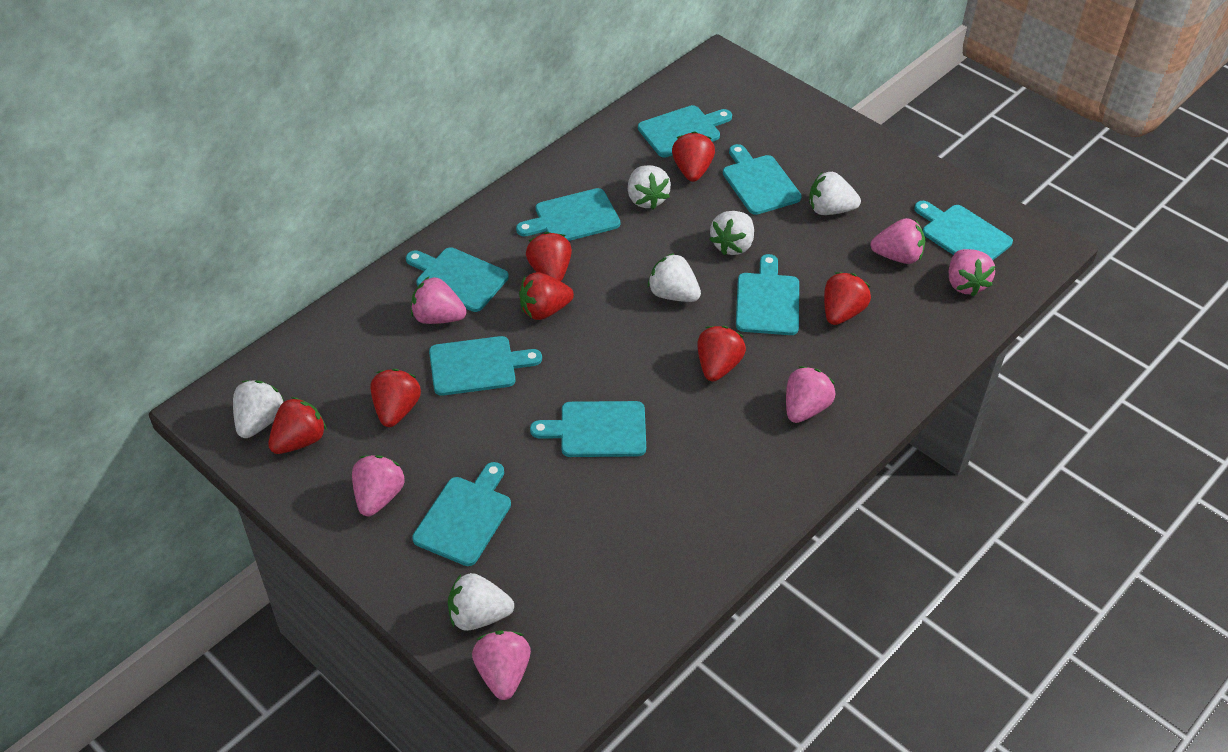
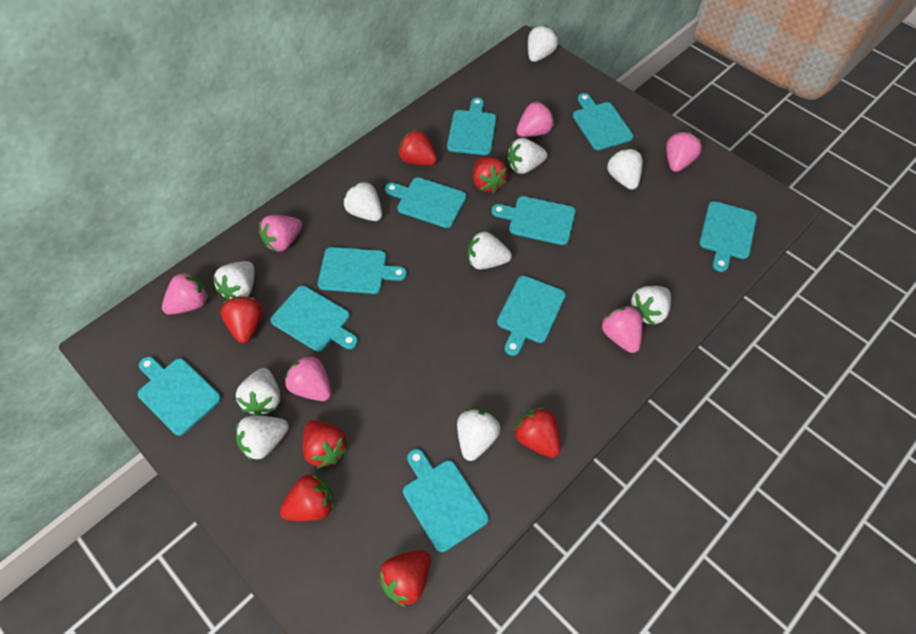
turquoise cutting board: [406,247,509,312] [412,462,511,566] [429,336,542,396] [516,188,620,241] [530,401,646,457] [638,105,732,157] [723,144,802,215] [736,254,799,335] [914,201,1013,260] = 9 -> [138,356,221,436] [271,286,358,352] [318,247,407,294] [385,177,466,228] [403,449,489,552] [447,97,496,155] [492,196,576,245] [497,276,566,356] [573,93,634,150] [699,201,757,272] = 10
white strawberry: [233,380,285,438] [448,573,514,631] [628,165,671,210] [648,253,701,302] [709,211,754,255] [809,172,861,215] = 6 -> [213,261,254,300] [236,368,280,416] [236,416,289,461] [343,181,382,221] [457,409,501,461] [468,232,512,269] [508,138,547,174] [528,26,558,62] [607,148,643,190] [629,286,671,325] = 10

